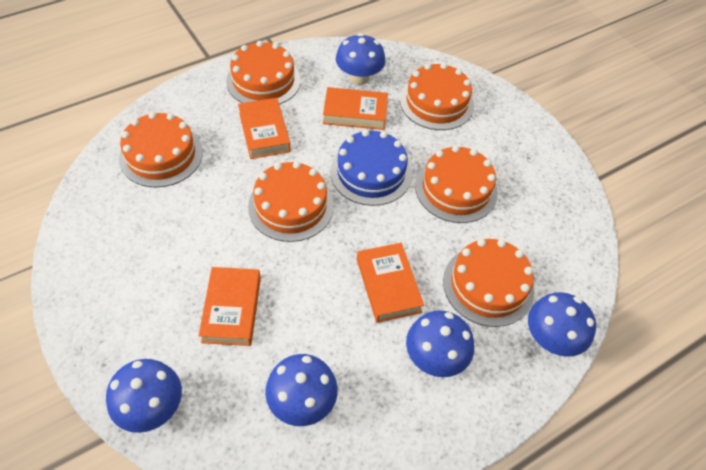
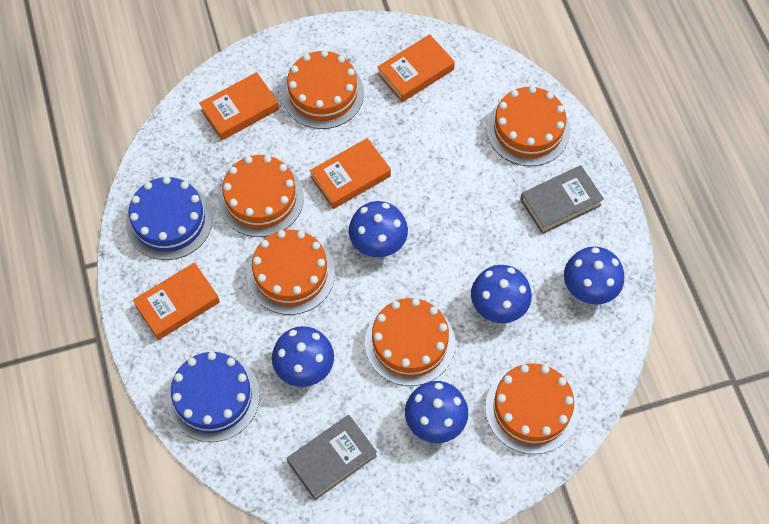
blue cake: [330,130,412,206] = 1 -> [126,176,213,260] [167,352,260,442] = 2
grey book: none = 0 -> [287,415,377,500] [520,165,604,234] = 2

